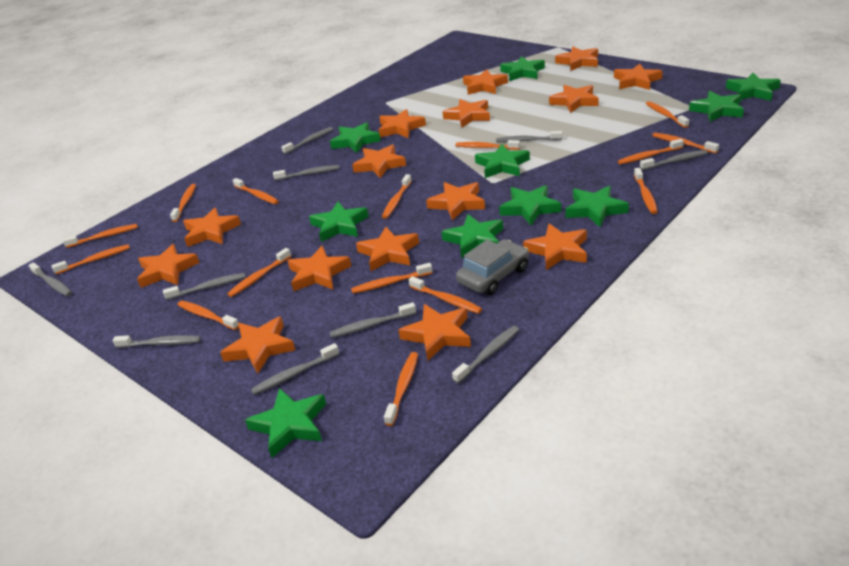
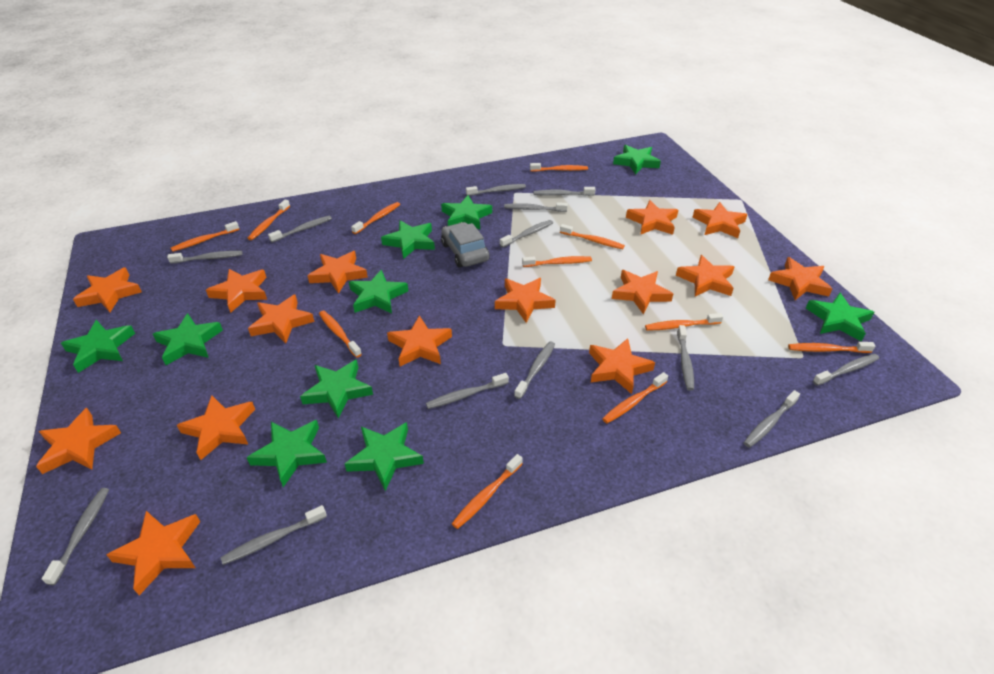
grey toothbrush: [28,263,72,296] [112,335,201,348] [163,273,246,300] [251,343,339,395] [273,165,340,181] [282,127,333,154] [329,302,416,338] [452,326,519,384] [496,131,562,142] [640,150,708,170] = 10 -> [42,488,109,585] [167,251,243,264] [220,505,327,565] [268,215,332,243] [426,373,509,409] [466,184,526,196] [500,220,553,248] [504,202,568,212] [514,341,555,399] [534,187,596,196] [677,325,694,391] [744,390,800,448] [813,354,879,386] = 13
orange toothbrush: [52,244,130,274] [63,224,138,248] [170,184,196,222] [177,301,239,330] [227,248,291,297] [232,178,279,204] [351,263,433,294] [382,174,411,219] [384,352,418,426] [409,276,482,314] [456,140,520,150] [618,139,684,164] [634,168,658,214] [646,101,689,128] [652,133,719,153] = 15 -> [171,221,239,252] [248,200,290,240] [319,311,362,358] [351,202,400,234] [452,454,523,529] [522,256,592,267] [530,163,588,172] [560,224,625,249] [602,372,668,423] [645,313,723,331] [788,342,875,353] = 11

